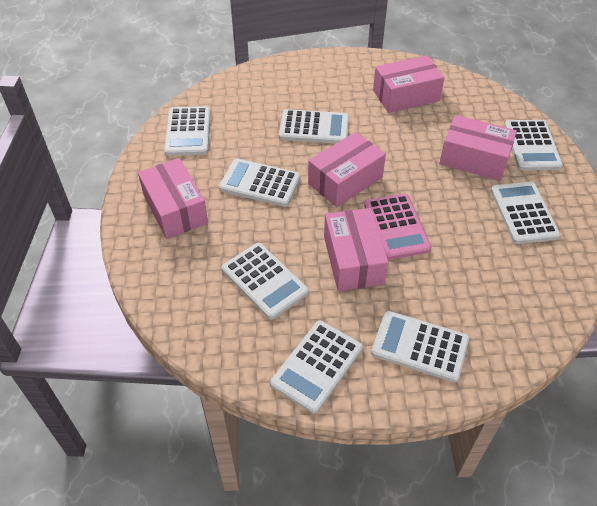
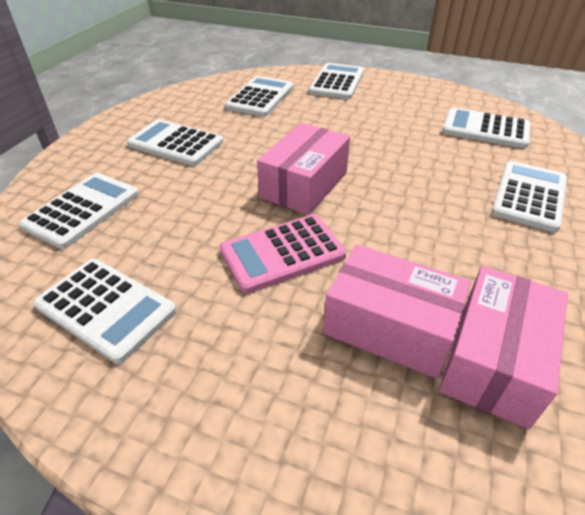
pink box: [138,158,208,239] [308,132,386,207] [324,208,389,291] [373,55,445,113] [439,115,517,181] = 5 -> [257,123,350,215] [323,244,471,379] [439,266,568,429] = 3
white calculator: [164,106,210,156] [219,158,301,207] [222,243,309,320] [270,321,363,414] [279,109,349,144] [371,311,469,382] [491,181,560,244] [504,120,563,171] = 8 -> [19,173,139,249] [33,259,177,364] [127,119,223,166] [225,76,293,117] [309,63,364,99] [442,107,530,148] [491,161,567,232] = 7

